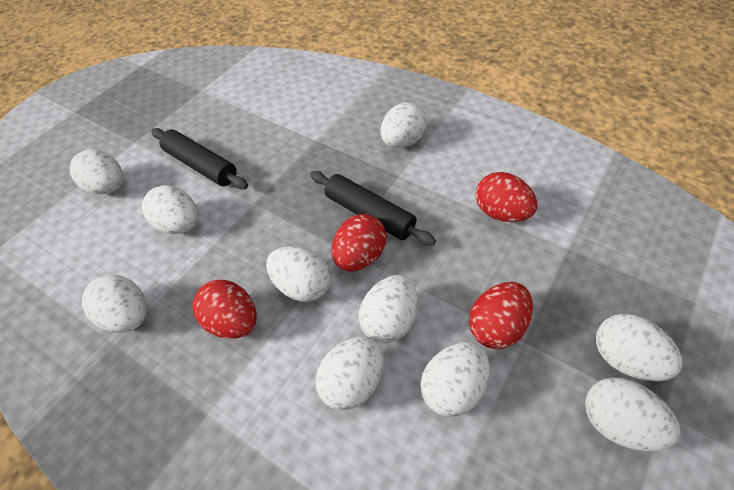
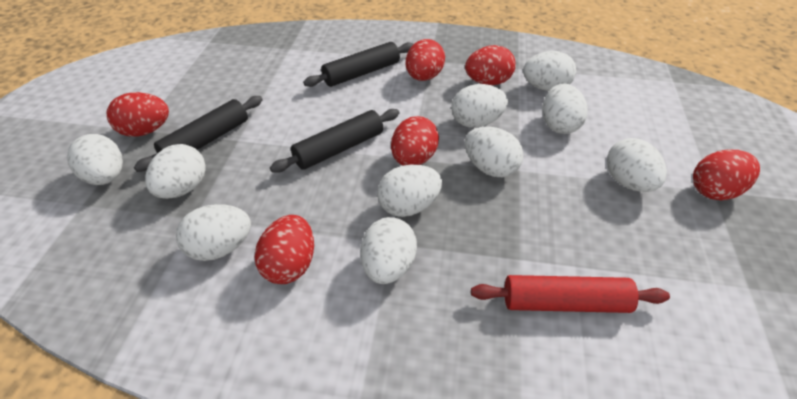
black rolling pin: [151,128,248,189] [310,171,436,246] = 2 -> [134,96,263,172] [270,109,399,173] [303,42,413,87] = 3
red egg: [192,280,257,339] [332,214,386,271] [469,282,533,349] [476,172,537,222] = 4 -> [107,92,169,137] [255,215,314,284] [391,116,439,166] [406,39,445,81] [465,45,516,85] [693,150,760,200] = 6
red rolling pin: none = 0 -> [471,275,670,313] = 1

